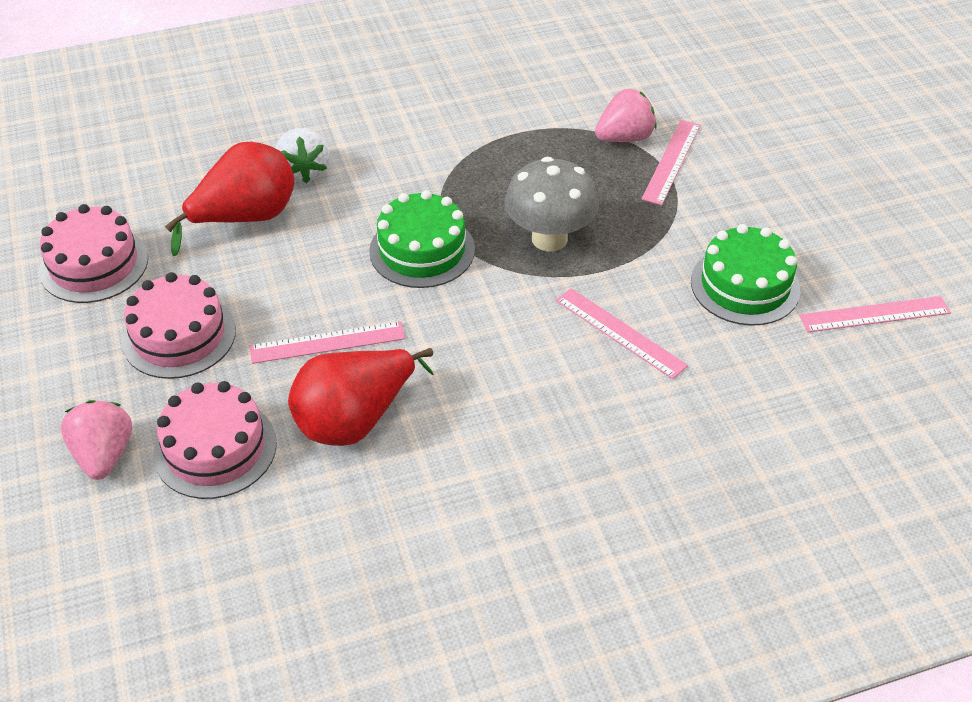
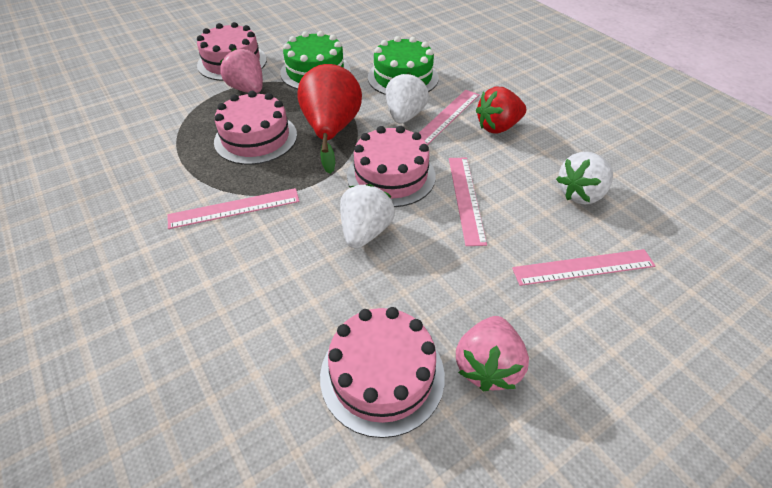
grey mushroom: [505,157,599,252] = 1 -> none = 0
pink cake: [39,204,148,303] [122,272,236,379] [153,381,277,499] = 3 -> [197,22,267,81] [214,91,297,165] [320,307,445,438] [347,126,436,207] = 4
red pear: [165,142,295,256] [288,348,434,446] = 2 -> [297,64,362,174] = 1
red strawberry: none = 0 -> [476,87,526,134] = 1
white strawberry: [275,128,330,183] = 1 -> [340,184,395,249] [386,72,429,124] [556,152,613,205] = 3

